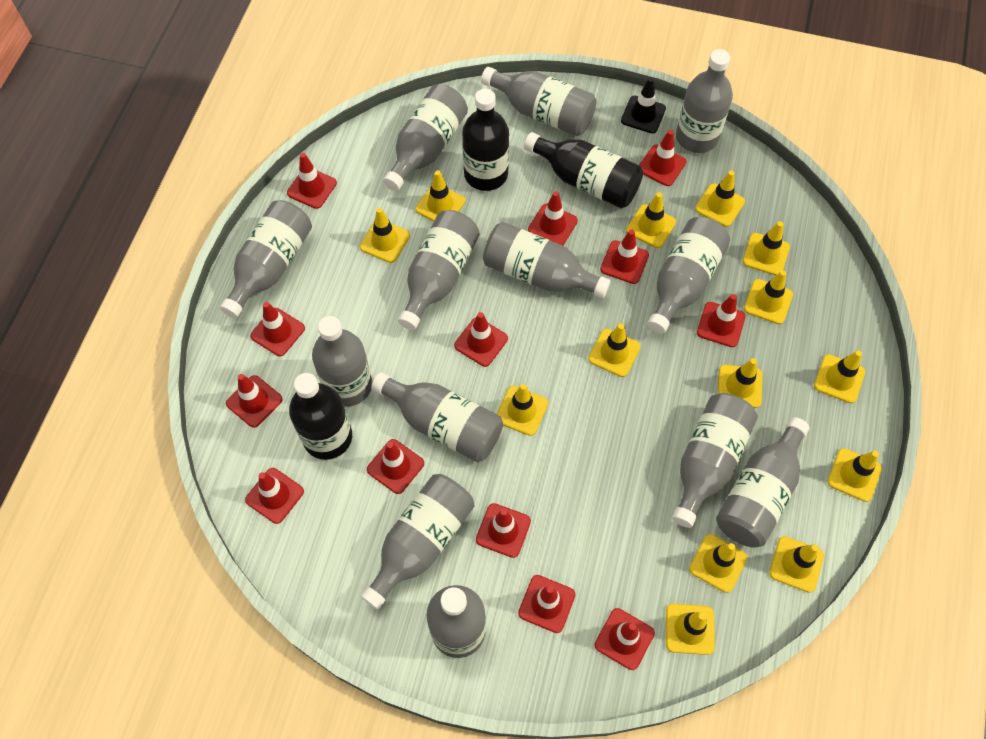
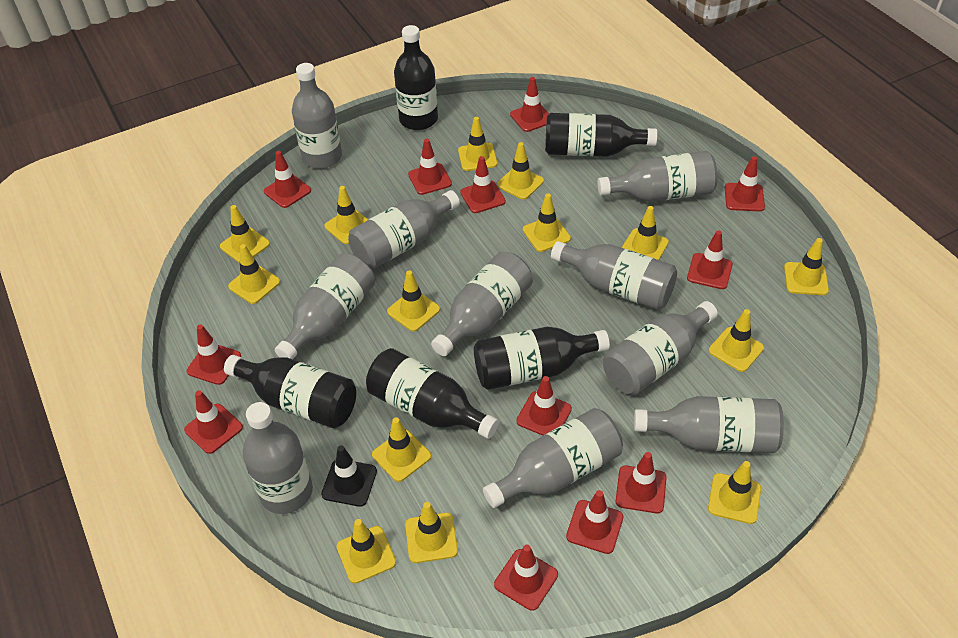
black bottle: [289,373,352,460] [462,89,509,191] [524,132,643,208] = 3 -> [224,355,356,429] [366,348,499,439] [394,25,438,130] [474,327,610,390] [545,113,657,157] = 5
grey bottle: [220,200,312,318] [312,316,372,407] [361,474,475,610] [371,372,503,462] [383,84,468,191] [398,210,480,330] [426,585,486,658] [481,67,596,136] [483,222,611,298] [647,217,730,334] [672,393,758,528] [676,49,733,153] [716,417,810,548] = 13 -> [243,402,313,514] [275,253,375,359] [292,63,342,169] [348,190,460,269] [431,252,533,356] [483,408,623,508] [551,241,677,310] [597,151,718,202] [603,301,718,395] [634,396,784,453] = 10
red traffic cone: [226,374,283,428] [245,468,304,524] [250,302,305,356] [287,153,337,209] [367,439,424,494] [454,312,508,367] [476,503,531,558] [518,575,576,633] [528,191,578,245] [595,608,655,670] [600,229,649,284] [639,130,687,186] [697,294,746,347] = 13 -> [184,390,243,454] [187,325,241,385] [264,151,311,208] [408,139,452,195] [460,156,506,213] [494,545,558,611] [510,77,549,132] [516,376,572,436] [566,490,623,554] [616,452,667,513] [687,230,733,289] [725,156,765,211] = 12

